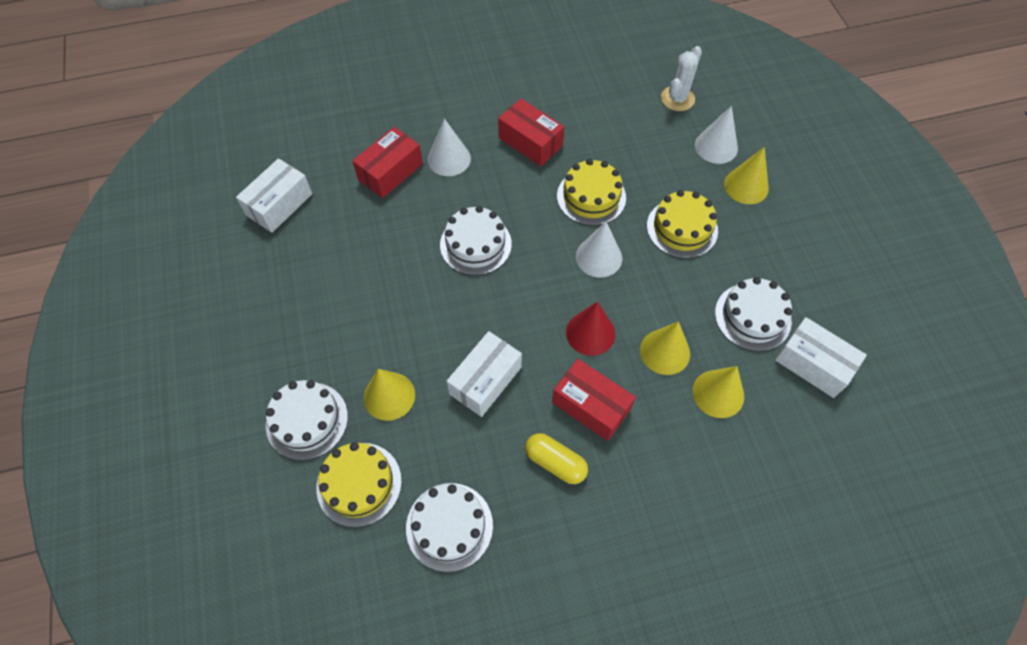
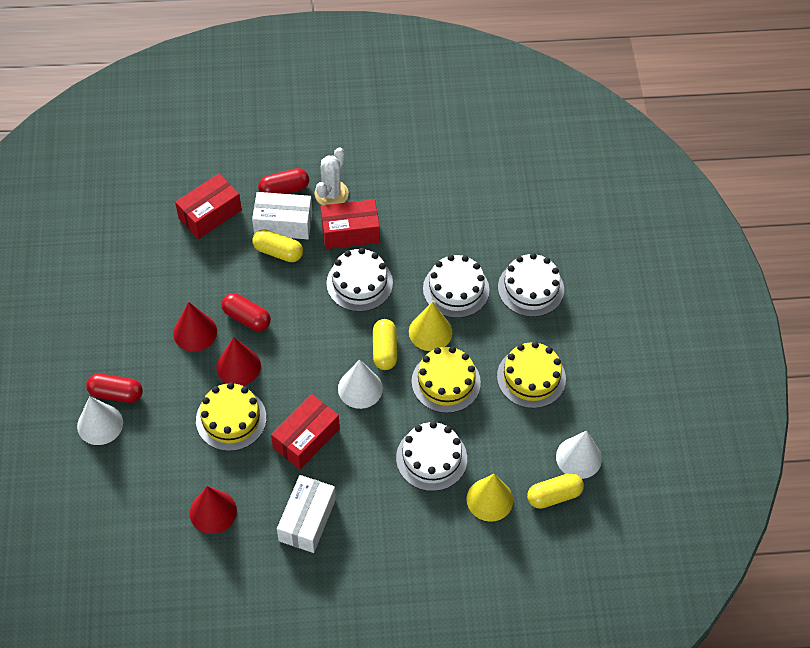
red capsule: none = 0 -> [86,374,143,403] [221,293,271,331] [258,168,309,194] = 3
red cone: [566,302,615,356] = 1 -> [173,302,217,351] [190,486,237,534] [216,337,261,386] = 3
white box: [236,158,312,233] [447,331,522,417] [775,317,867,398] = 3 -> [252,192,312,239] [277,475,336,553] = 2
yellow capsule: [525,433,588,484] = 1 -> [253,229,303,262] [373,319,397,370] [527,473,584,509] = 3
yellow cone: [364,369,415,421] [640,321,690,375] [693,366,744,418] [724,147,769,204] = 4 -> [409,302,452,351] [467,474,513,522] = 2

